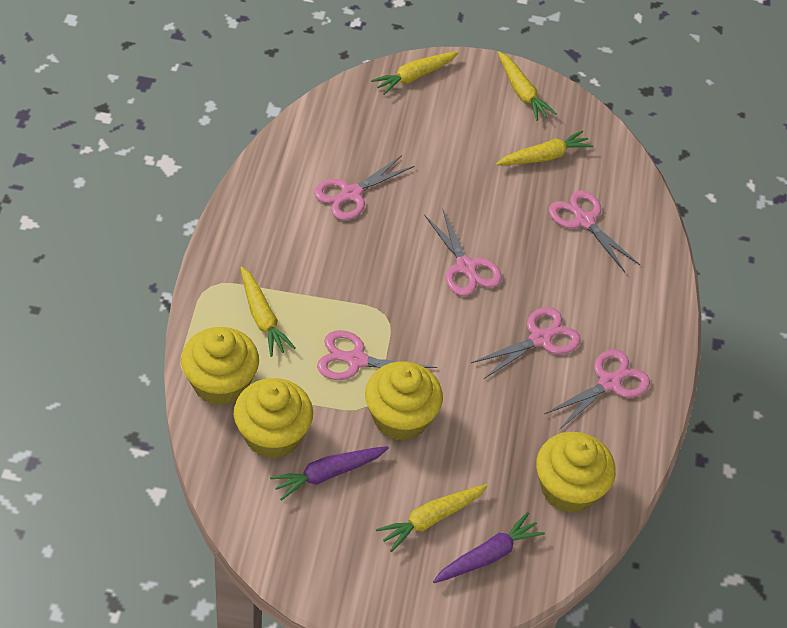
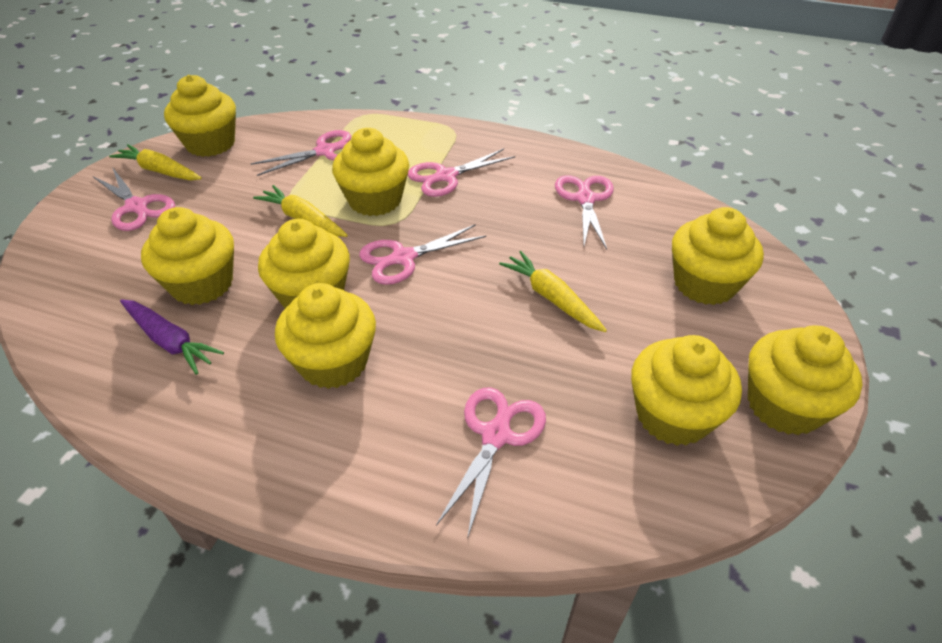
purple carrot: [270,446,389,501] [433,512,545,583] = 2 -> [120,299,224,375] = 1
yellow carrot: [240,266,295,357] [371,51,459,95] [376,484,488,552] [496,130,593,165] [498,51,556,121] = 5 -> [109,144,202,180] [253,185,348,237] [499,251,607,332] = 3
yellow cupcake: [181,327,259,405] [234,378,313,459] [365,362,443,441] [536,432,616,513] = 4 -> [141,207,234,305] [164,75,236,157] [258,219,350,308] [275,283,376,389] [332,128,409,216] [631,335,742,446] [672,207,764,305] [748,325,862,435] = 8

